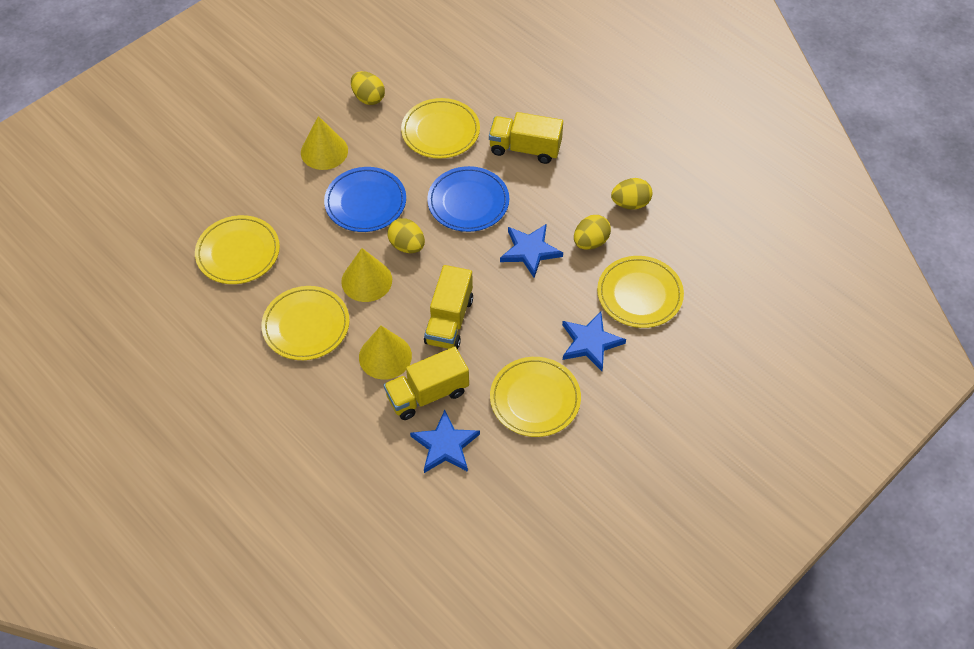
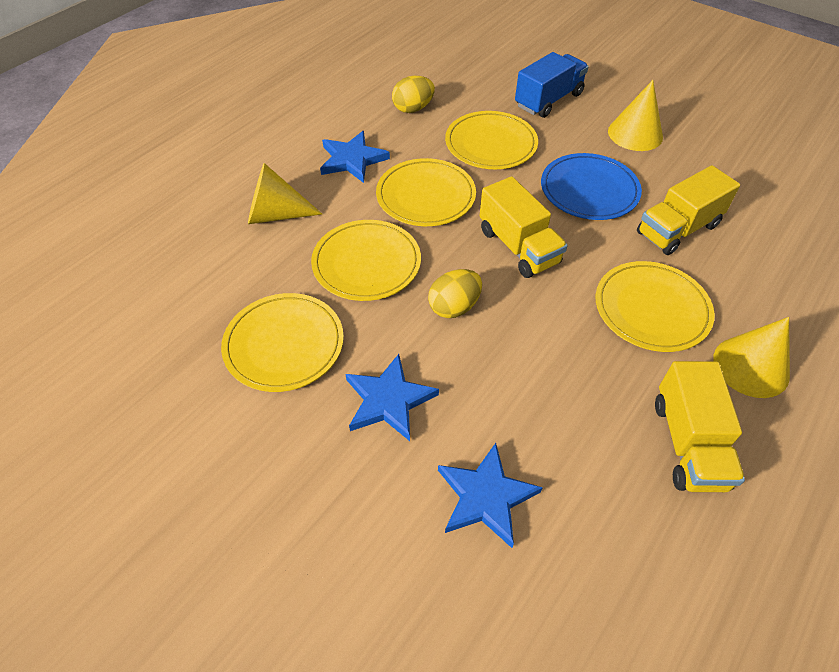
blue plate: [324,167,406,232] [427,166,509,232] = 2 -> [541,153,642,220] = 1
blue truck: none = 0 -> [515,52,589,118] = 1
yellow egg: [351,71,385,105] [387,218,425,253] [574,215,611,249] [611,178,652,210] = 4 -> [392,76,435,113] [428,269,482,318] = 2

